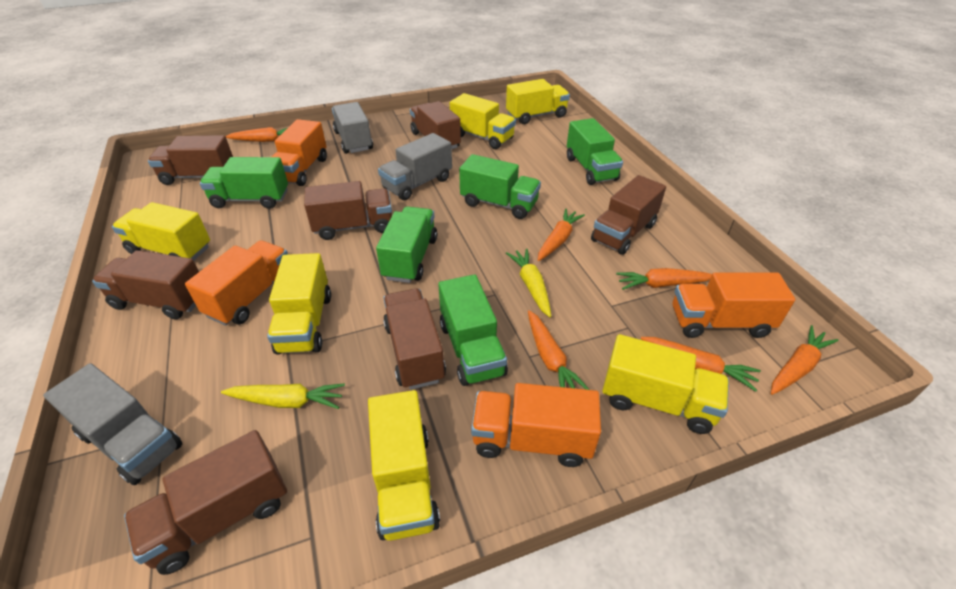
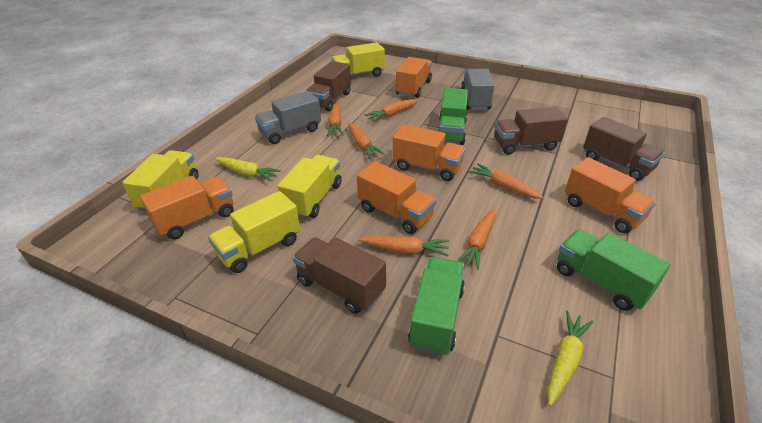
brown truck: [92,250,199,319] [124,430,287,575] [148,135,233,185] [304,181,392,240] [383,288,446,390] [410,101,461,149] [591,175,666,255] = 7 -> [293,237,386,314] [306,61,351,111] [494,107,568,155] [583,117,665,181] = 4
green truck: [200,157,288,209] [376,206,437,283] [438,274,508,386] [459,154,541,219] [567,118,623,185] = 5 -> [408,257,465,355] [438,88,468,145] [557,229,670,311] = 3
grey truck: [43,363,182,485] [332,102,373,154] [378,133,452,200] = 3 -> [255,91,321,144] [461,69,494,110] = 2
orange truck: [185,240,288,326] [272,119,327,186] [471,383,601,467] [673,273,795,338] = 4 -> [140,176,234,240] [357,161,436,234] [393,124,465,181] [396,57,432,98] [565,157,656,233] = 5
yellow truck: [112,202,210,261] [267,253,331,354] [368,390,440,541] [450,93,516,149] [506,79,570,124] [602,334,729,434] = 6 -> [122,150,199,211] [208,191,300,273] [278,155,342,219] [332,42,385,77] = 4

